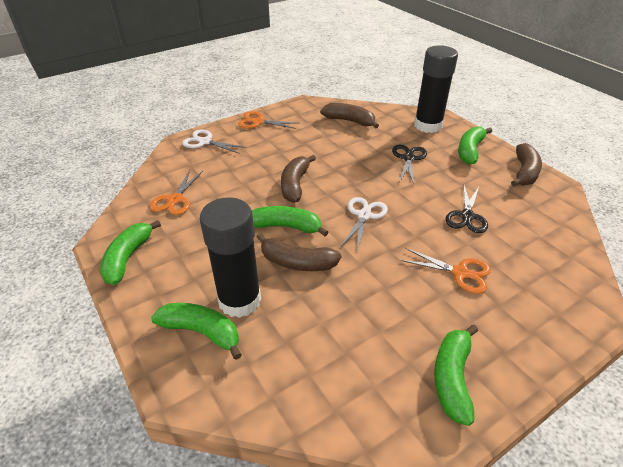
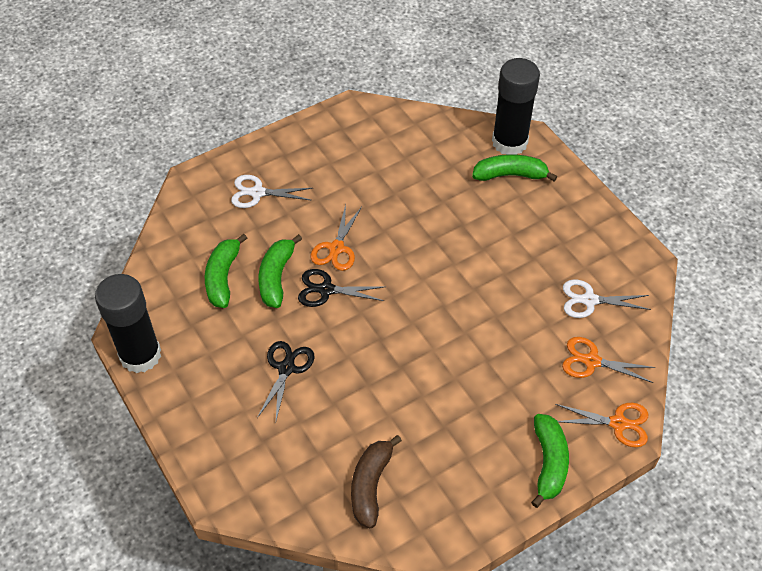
brown banana: [256,233,341,271] [281,155,316,203] [320,103,379,129] [511,143,542,186] = 4 -> [351,435,402,528] = 1
green banana: [100,220,161,285] [151,303,242,360] [252,206,329,237] [434,325,478,426] [458,126,492,165] = 5 -> [205,234,247,308] [258,234,302,308] [472,154,557,182] [531,414,569,508] = 4

